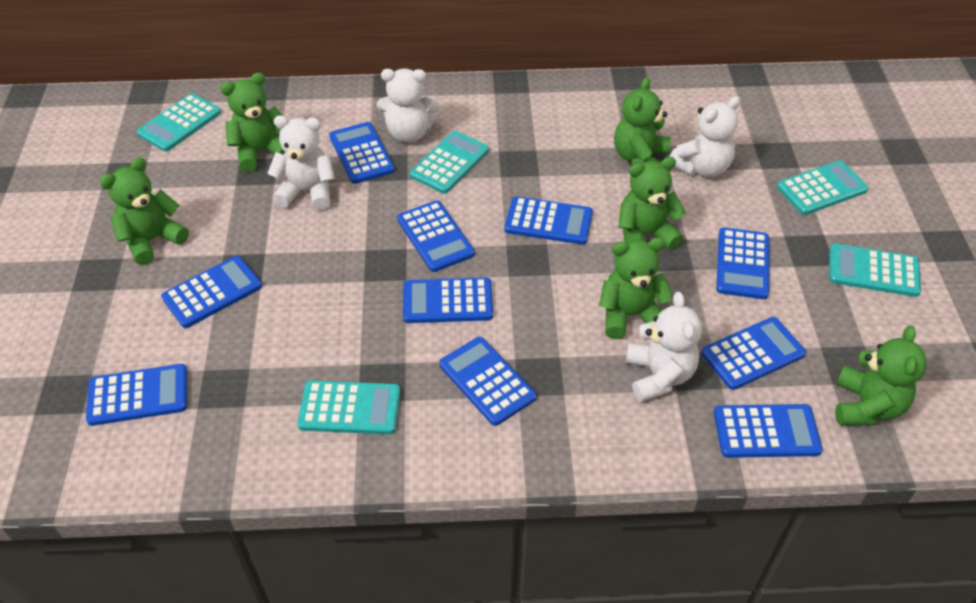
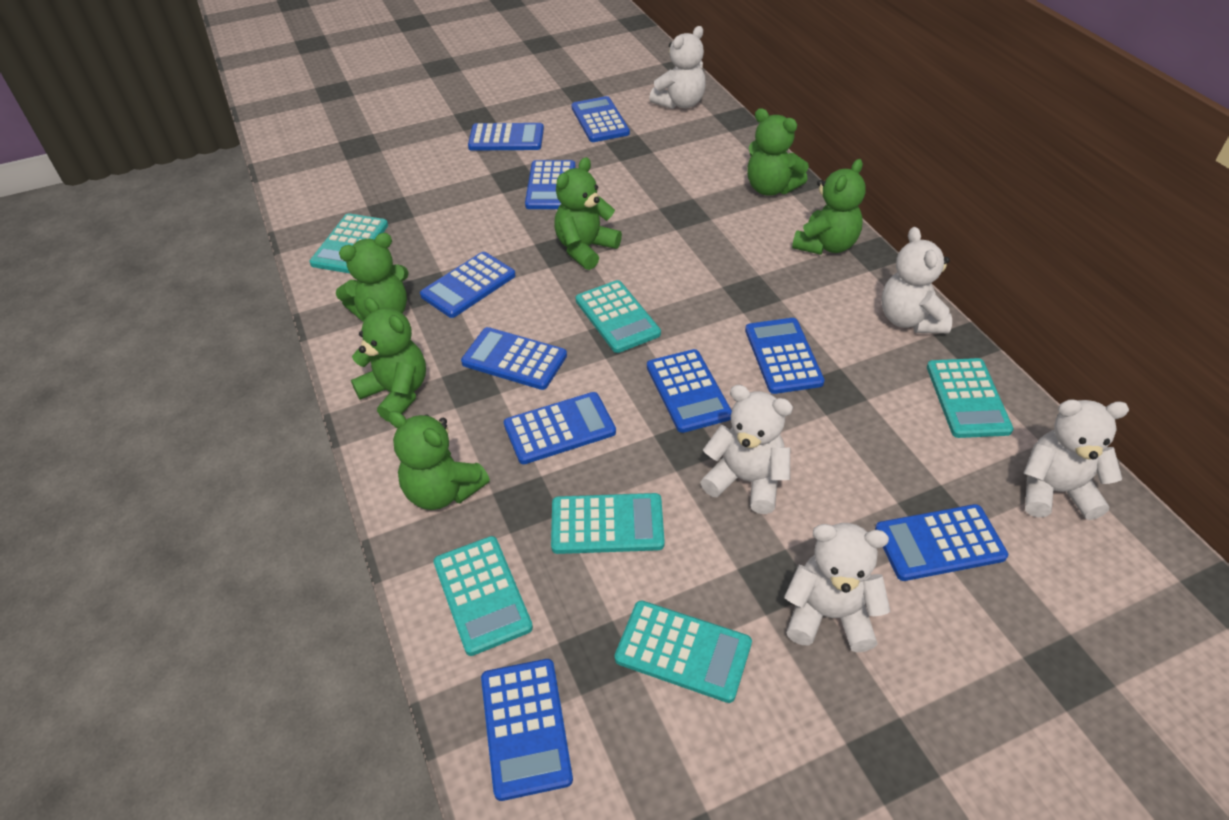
turquoise calculator: [137,93,221,152] [297,380,400,435] [410,131,489,194] [777,160,869,215] [829,244,921,297] = 5 -> [310,213,388,273] [433,536,533,656] [551,493,665,554] [576,280,661,353] [615,601,752,703] [927,358,1013,438] = 6
white teddy bear: [267,115,335,211] [377,68,440,143] [626,292,702,402] [669,96,741,177] = 4 -> [649,26,706,109] [701,385,793,514] [784,523,891,652] [881,227,952,333] [1023,399,1129,520] = 5

